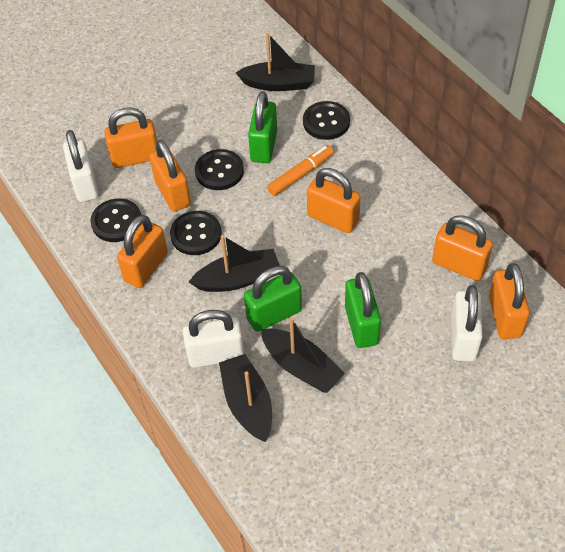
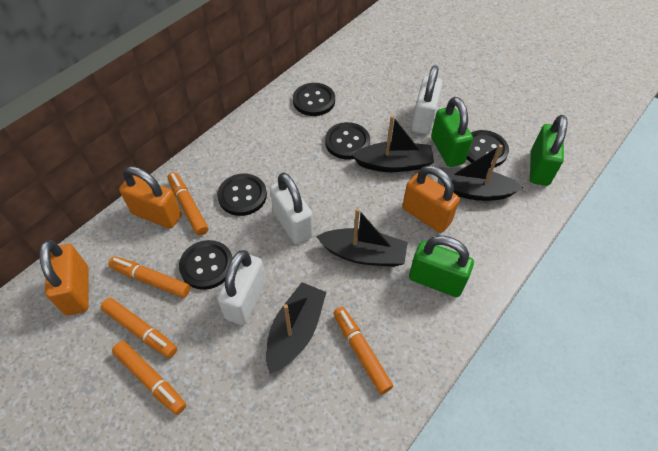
black button: [90,198,141,242] [170,211,222,255] [195,149,244,190] [303,101,350,140] = 4 -> [179,240,233,290] [217,174,267,216] [293,83,335,116] [325,122,370,160] [466,130,509,168] = 5
orange marker: [267,145,334,196] = 1 -> [100,298,177,358] [108,256,190,298] [112,341,186,415] [167,172,208,236] [333,307,393,394] = 5
orange padlock: [104,107,157,168] [117,215,168,288] [149,140,191,212] [307,168,361,233] [432,215,493,281] [489,263,530,339] = 6 -> [39,240,89,315] [119,166,182,229] [402,166,460,233] = 3

